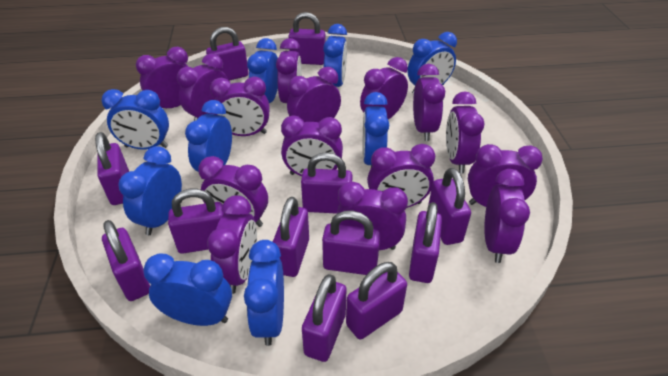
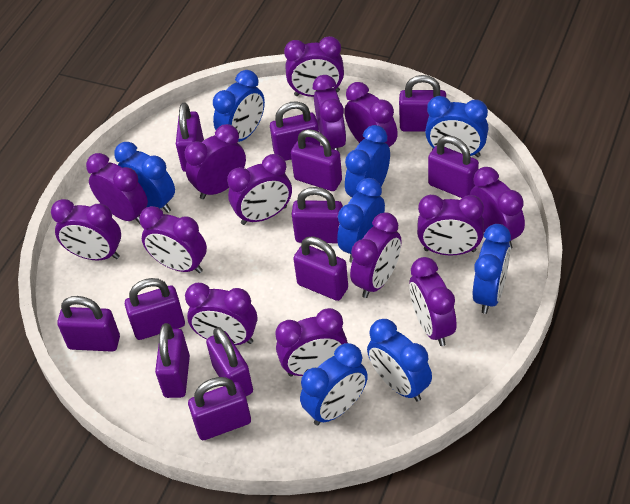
blue clock: [101,89,169,150] [118,146,182,235] [143,254,232,326] [185,100,232,172] [244,240,284,346] [247,38,278,103] [323,24,347,87] [363,92,389,167] [407,32,457,94] = 9 -> [114,142,175,213] [213,70,265,142] [300,343,368,425] [337,178,385,263] [345,125,390,197] [367,319,432,402] [425,96,488,157] [473,224,511,314] = 8
purple clock: [136,47,188,108] [177,53,228,121] [198,156,268,227] [207,195,257,294] [210,76,270,136] [276,38,302,103] [281,115,343,176] [287,67,341,122] [337,181,408,250] [360,57,408,120] [367,144,435,208] [413,64,445,141] [446,91,484,173] [468,144,543,207] [484,169,530,263] = 15 -> [51,199,121,260] [86,153,148,224] [139,206,207,273] [184,124,246,199] [185,283,257,345] [227,154,292,225] [275,308,348,377] [284,36,344,97] [313,75,346,151] [344,82,398,147] [350,212,402,298] [409,257,457,346] [417,195,484,256] [470,167,525,249] = 14

